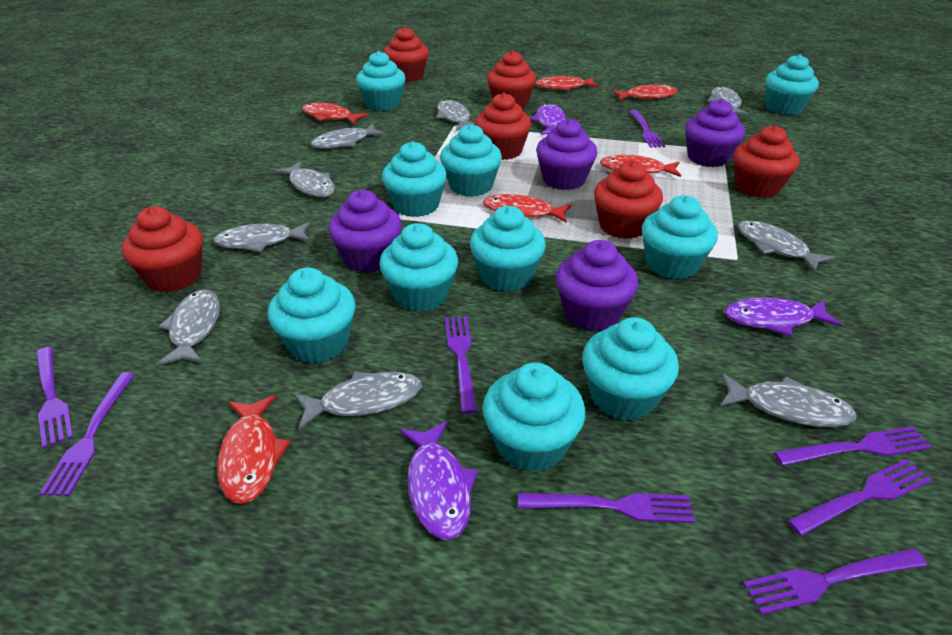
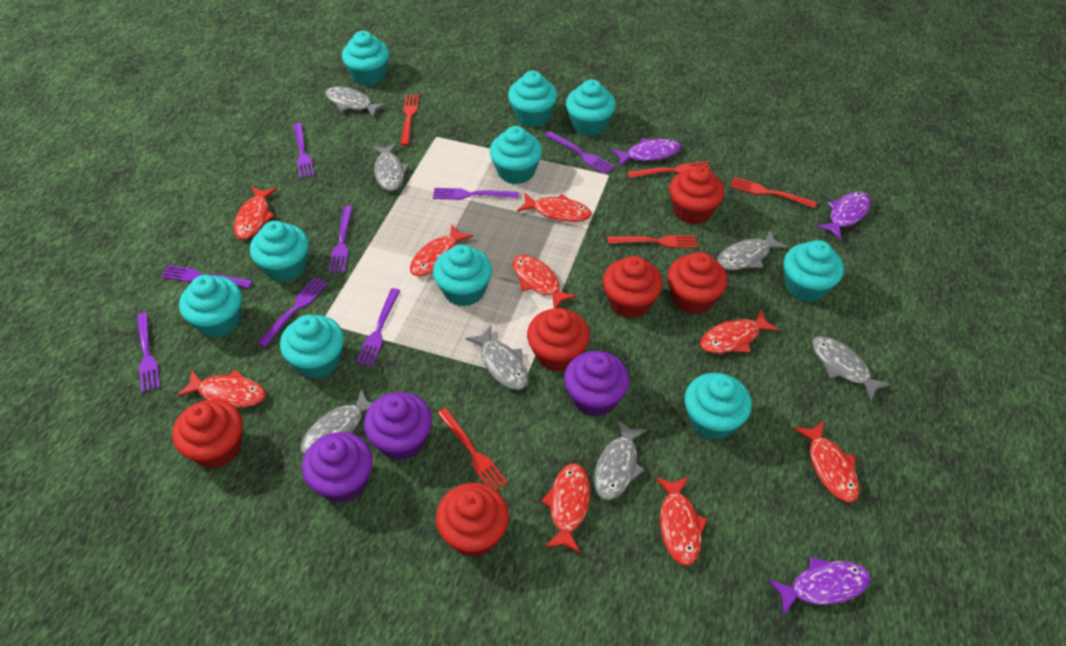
grey fish: [157,289,220,366] [213,222,310,252] [275,161,335,197] [294,371,422,430] [311,124,385,149] [436,100,475,131] [708,86,749,115] [720,373,857,427] [738,220,835,272] = 9 -> [300,389,373,455] [325,86,387,118] [372,143,410,191] [465,326,529,390] [594,420,648,500] [717,231,788,270] [812,336,891,401] = 7
purple cupcake: [328,190,402,273] [536,118,597,190] [556,240,638,331] [685,99,745,167] = 4 -> [302,432,373,503] [364,392,432,460] [564,351,630,417] = 3
red fish: [217,395,290,504] [302,103,368,124] [483,194,572,223] [535,76,599,91] [600,155,681,177] [612,85,678,101] = 6 -> [177,369,266,408] [234,187,277,239] [410,225,473,276] [513,255,577,308] [517,193,592,222] [541,463,590,553] [655,476,708,566] [700,309,779,353] [794,421,859,502] = 9
red fork: none = 0 -> [400,94,419,146] [437,408,508,490] [607,235,698,248] [628,161,711,178] [730,177,817,208] = 5

